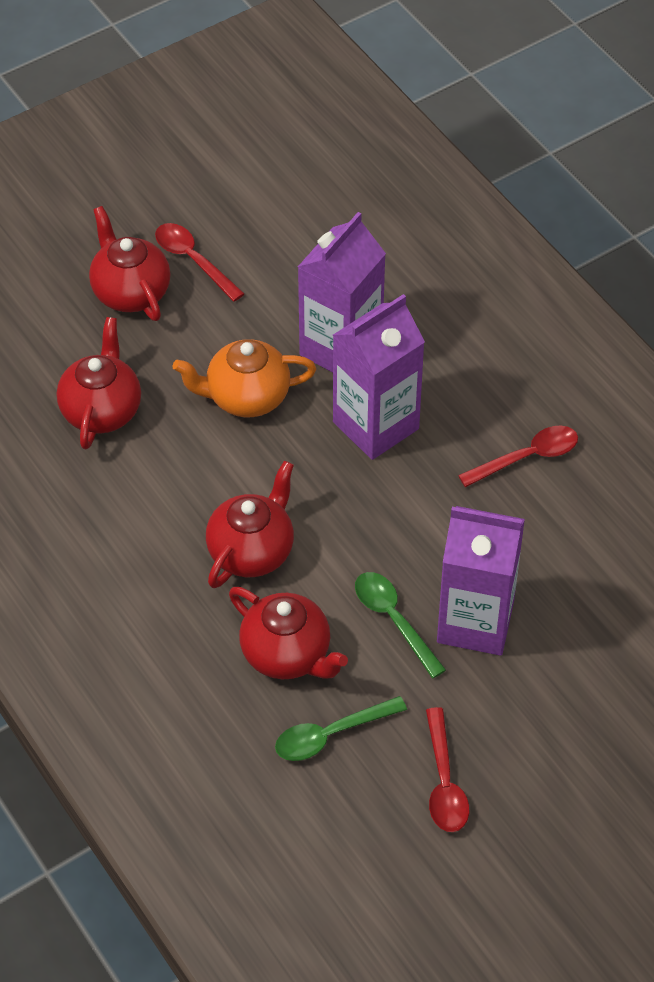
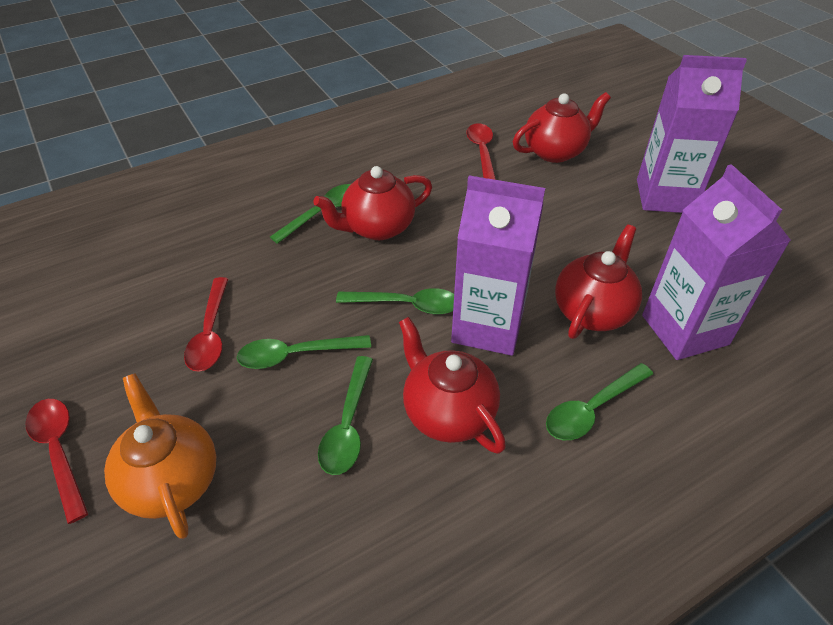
green spoon: [275,696,407,761] [355,572,446,678] = 2 -> [237,335,371,369] [270,184,351,244] [318,356,373,475] [336,288,454,315] [546,363,653,440] = 5

